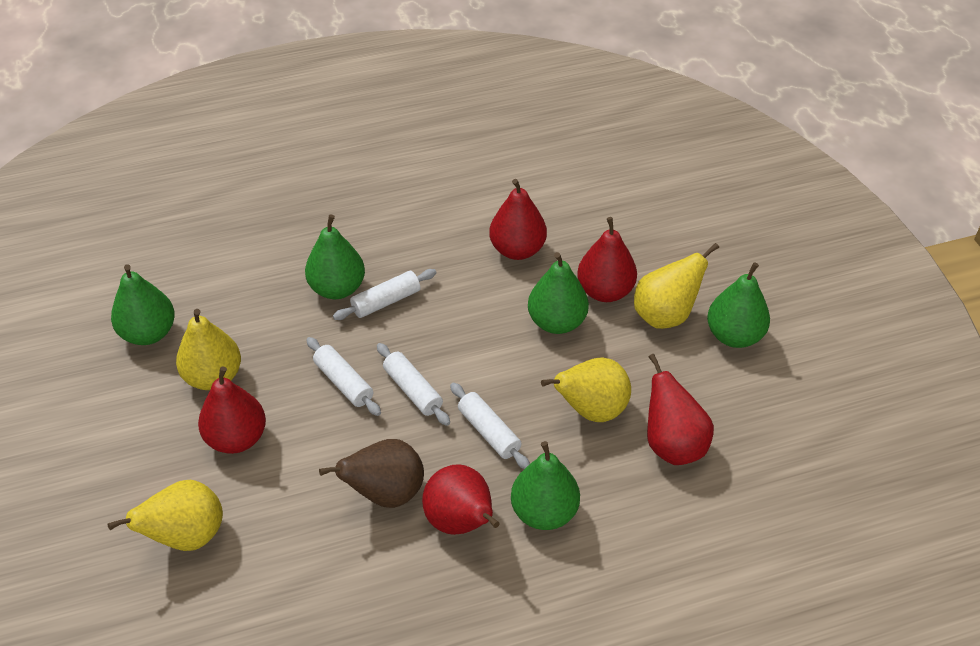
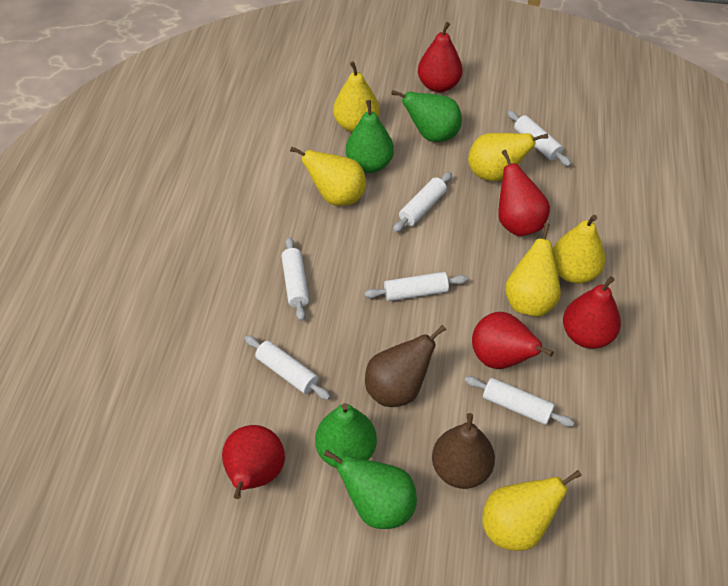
brown pear: [319,439,424,508] = 1 -> [365,325,446,407] [432,413,495,489] = 2
green pear: [111,264,175,345] [305,214,365,299] [511,441,580,530] [528,252,589,334] [707,262,770,348] = 5 -> [315,403,377,468] [324,449,417,529] [346,100,394,173] [391,90,462,142] = 4
white rolling pin: [306,337,381,416] [333,269,437,320] [377,343,450,426] [450,383,530,469] = 4 -> [244,335,331,400] [282,237,309,321] [364,272,468,301] [393,172,452,233] [465,376,574,427] [507,111,571,166] = 6
yellow pear: [107,480,223,551] [176,309,241,390] [541,358,631,422] [634,243,719,329] = 4 -> [290,146,366,206] [333,61,380,132] [468,133,548,181] [482,470,582,551] [505,223,561,317] [552,215,606,283] = 6

